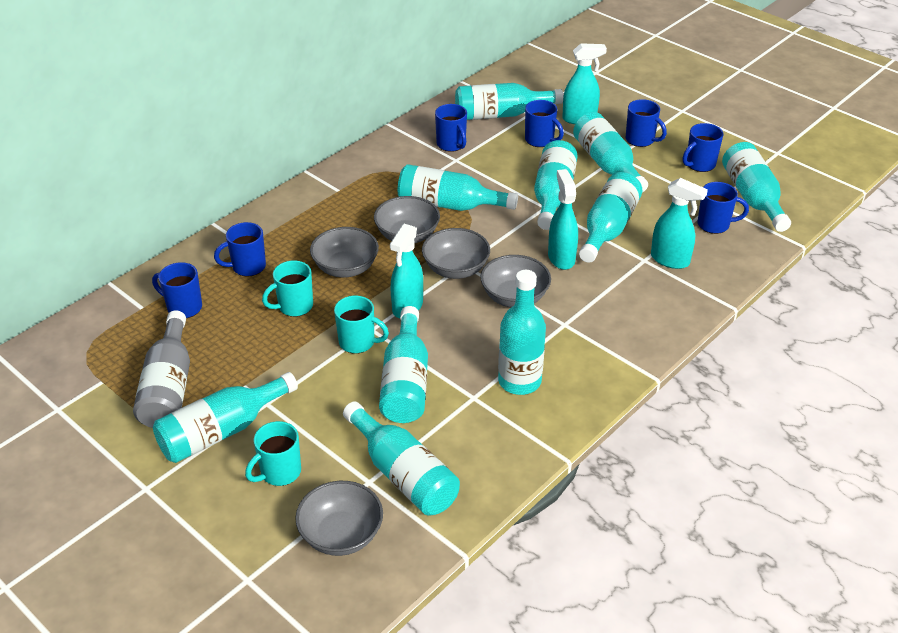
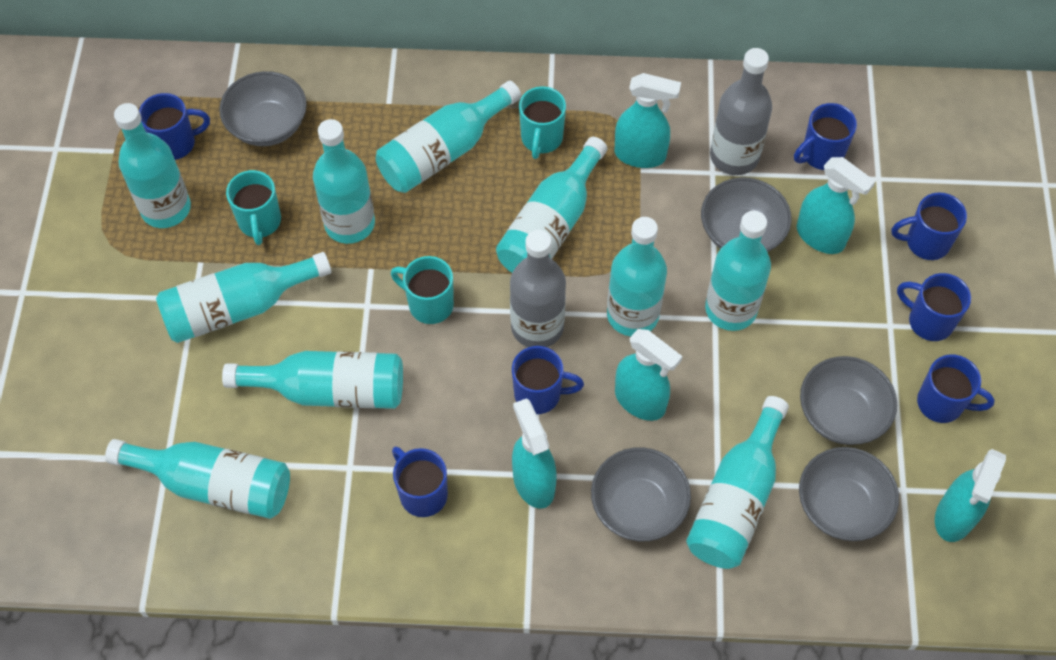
grey bottle: [133,310,190,428] = 1 -> [510,230,566,347] [710,48,772,175] = 2
turquoise spray bottle: [390,224,423,318] [548,169,578,270] [562,43,607,124] [651,178,708,269] = 4 -> [512,398,557,509] [615,73,681,168] [615,329,683,421] [797,157,875,254] [935,449,1006,542] = 5

